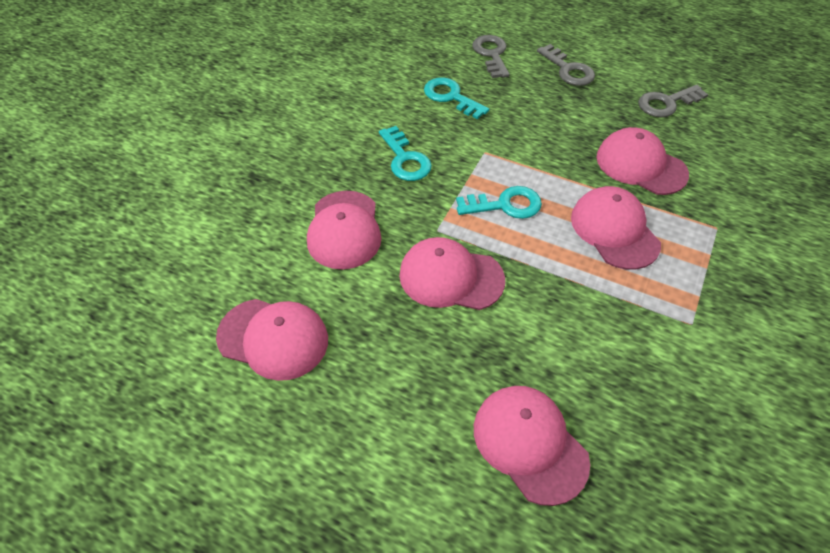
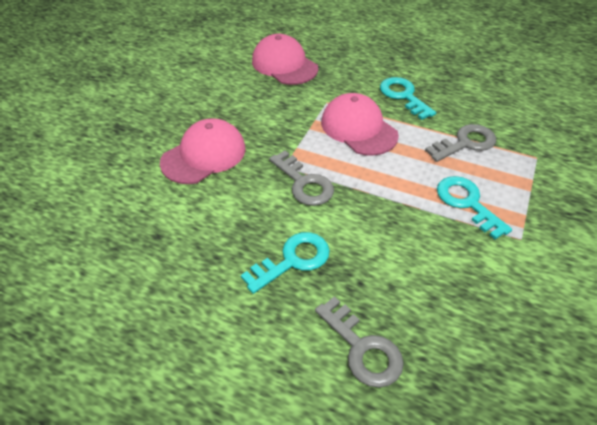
pink cap: [216,299,328,381] [307,191,382,269] [399,237,505,310] [474,386,590,506] [571,186,661,270] [596,127,689,195] = 6 -> [160,118,246,184] [252,34,318,85] [321,93,399,156] = 3

